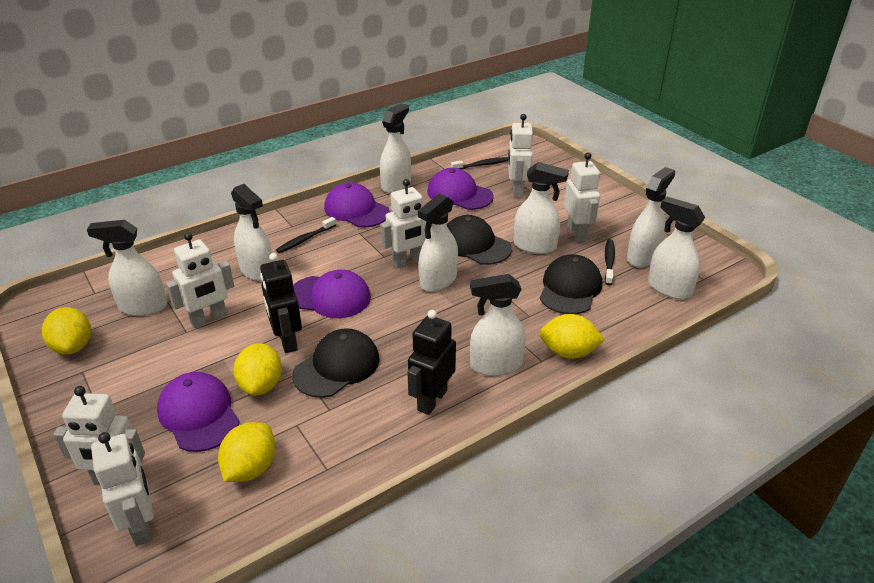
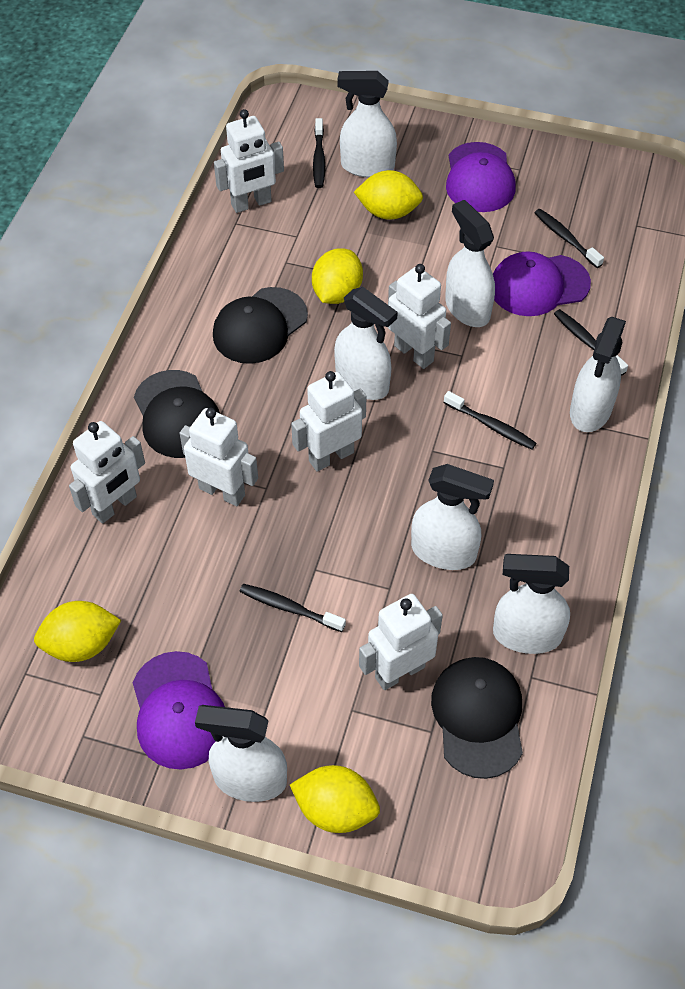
black robot: [260,253,302,353] [408,310,456,415] = 2 -> none = 0
black toothbrush: [276,217,336,253] [451,157,508,169] [605,239,615,285] = 3 -> [239,584,346,632] [313,118,325,188] [444,391,536,450] [534,209,604,268] [554,309,628,376] = 5
purple cap: [157,372,240,452] [293,270,371,318] [324,182,390,228] [427,168,494,210] = 4 -> [133,651,225,769] [446,142,516,212] [493,251,591,316] = 3
white spray bottle: [87,220,167,316] [231,184,273,281] [380,103,411,193] [418,194,458,292] [470,274,526,376] [514,162,569,254] [627,167,675,267] [648,197,705,299] = 8 -> [195,705,287,802] [334,287,398,400] [337,71,397,178] [411,464,494,570] [445,200,495,327] [493,554,570,654] [570,317,626,432] = 7

